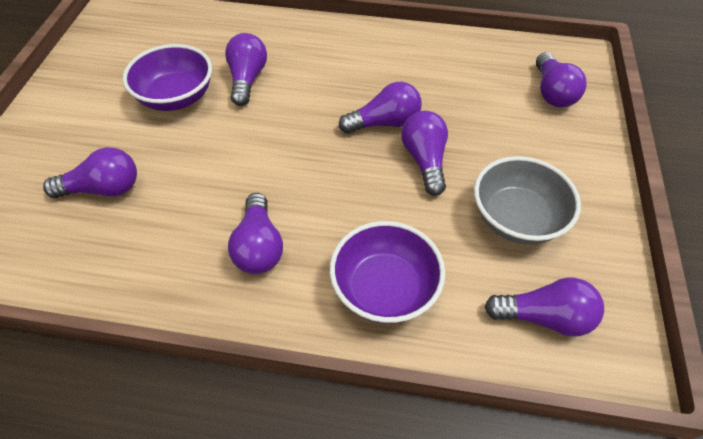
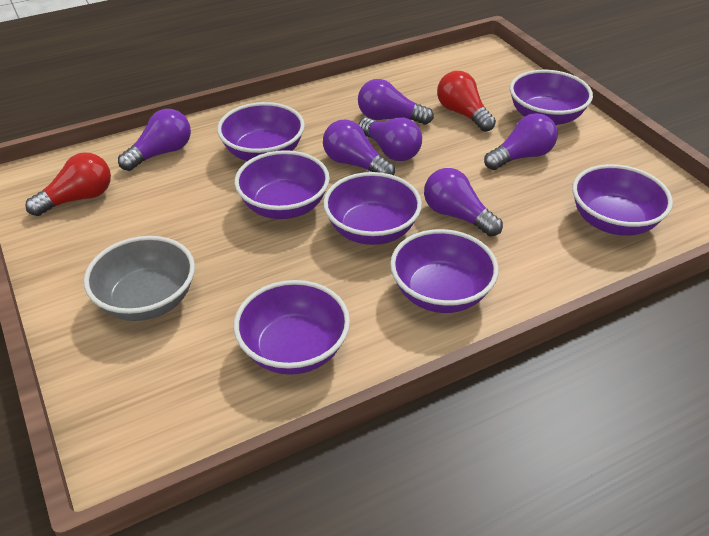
purple bowl: [123,44,212,111] [330,221,445,324] = 2 -> [217,102,305,161] [234,150,330,219] [234,280,350,375] [323,172,422,245] [390,229,499,313] [510,70,593,125] [572,164,673,236] = 7
purple light bulb: [43,147,137,198] [225,33,267,106] [228,193,283,274] [339,82,422,134] [401,111,448,196] [484,277,604,337] [536,52,587,107] = 7 -> [118,109,191,171] [323,120,395,175] [358,79,434,125] [358,117,422,161] [424,168,503,237] [484,113,558,170] = 6
red light bulb: none = 0 -> [25,152,111,216] [437,71,496,132] = 2

